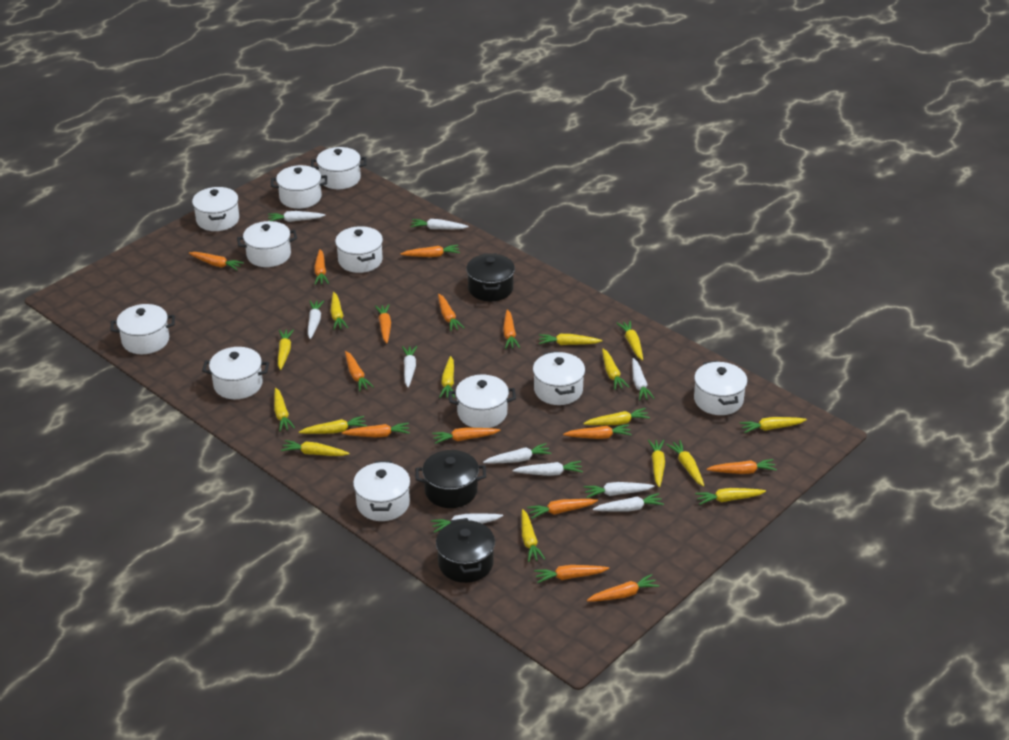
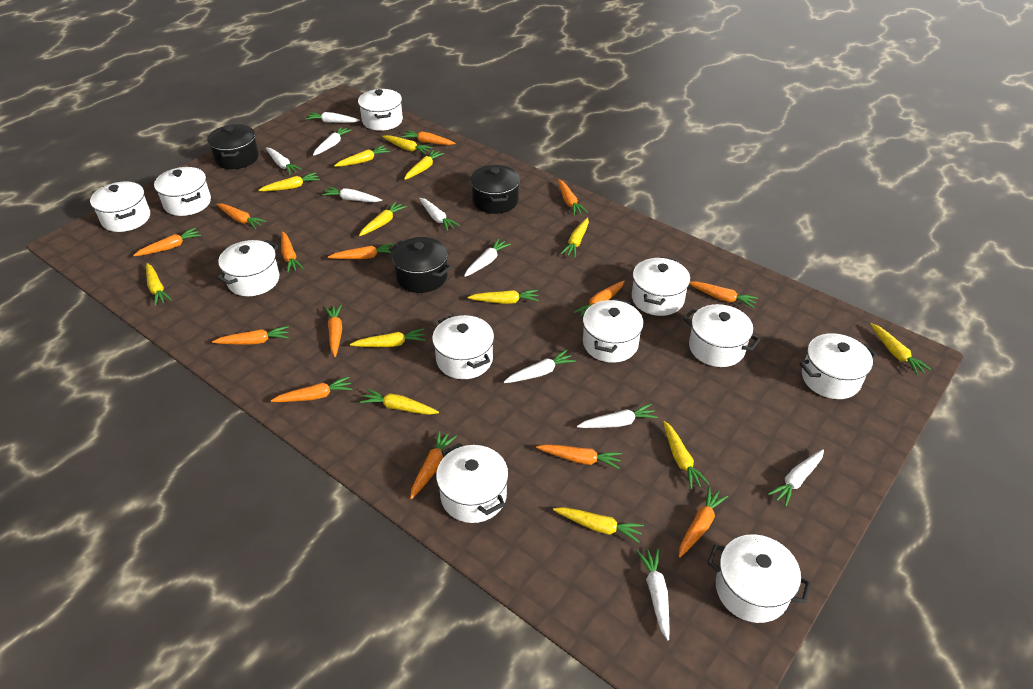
yellow carrot: [274,388,295,431] [278,329,294,370] [281,440,350,456] [299,416,367,434] [331,292,348,330] [439,356,455,398] [521,509,545,562] [539,334,602,345] [583,408,650,425] [602,349,629,390] [617,321,643,361] [648,440,665,487] [666,440,704,487] [695,488,766,505] [740,417,807,433] = 15 -> [146,263,172,306] [258,172,320,191] [334,145,390,167] [350,328,426,347] [359,201,407,236] [360,389,439,415] [382,135,433,155] [404,149,444,180] [467,290,539,304] [553,507,644,543] [560,217,589,257] [663,421,709,489] [870,323,931,375] = 13

